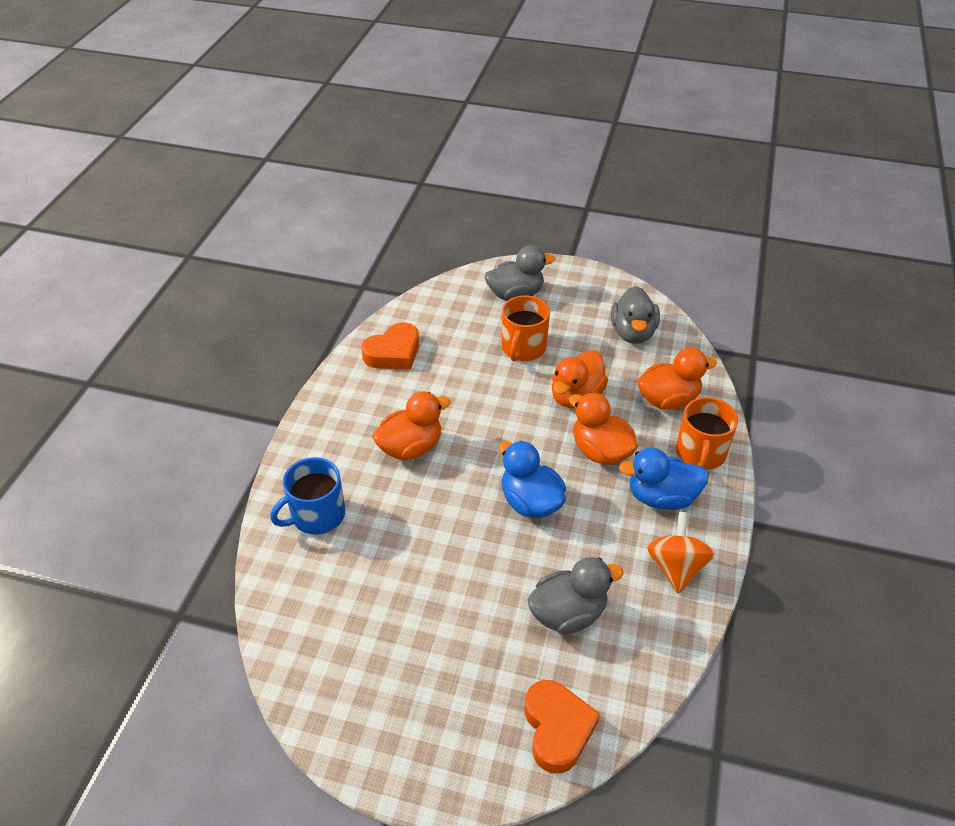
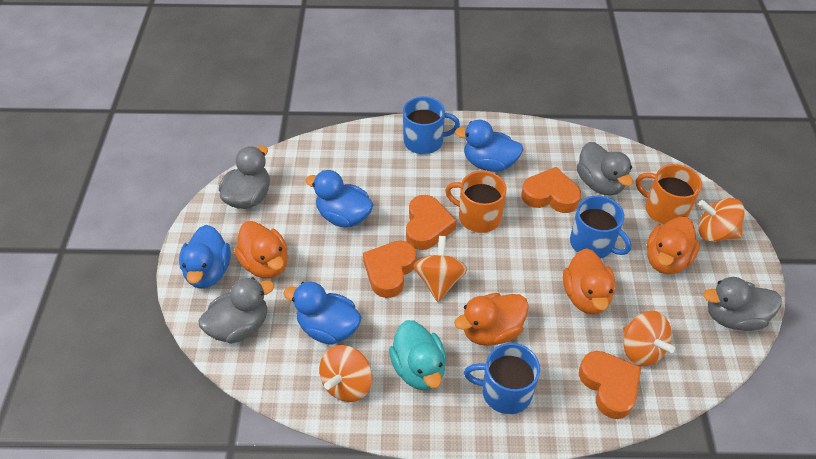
blue duck: [498,441,566,518] [619,447,709,510] = 2 -> [179,225,231,289] [284,282,362,345] [305,170,374,227] [455,120,524,172] = 4
blue mug: [270,457,345,535] = 1 -> [403,96,460,154] [464,343,540,414] [570,196,631,259] = 3
grey duck: [485,245,555,301] [528,557,624,634] [611,286,660,344] = 3 -> [199,277,274,344] [219,146,270,209] [577,142,633,195] [703,277,782,331] = 4
orange heart: [361,322,419,369] [524,680,600,774] = 2 -> [363,241,416,298] [406,195,456,250] [521,167,581,213] [579,351,641,419] = 4
orange spinning top: [647,512,715,594] = 1 -> [319,345,372,402] [413,236,467,302] [623,311,675,366] [698,198,745,242] = 4
turquoise duck: none = 0 -> [389,320,446,390] = 1

